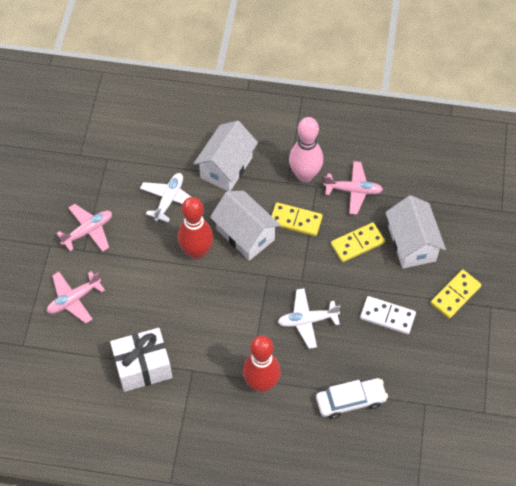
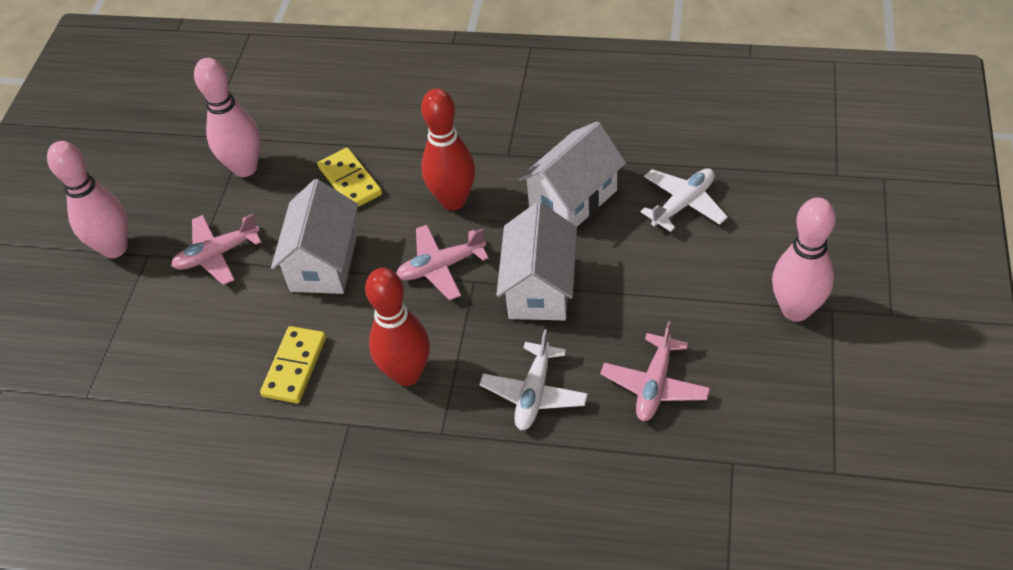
pink bowling pin: [289,117,323,182] = 1 -> [47,141,128,258] [194,58,260,177] [772,197,836,322] = 3
white car: [316,378,388,419] = 1 -> none = 0
white domino: [360,296,416,334] = 1 -> none = 0
white gift: [110,328,172,392] = 1 -> none = 0
yellow domino: [272,202,323,236] [331,223,385,262] [431,270,481,319] = 3 -> [260,326,326,403] [318,148,382,207] = 2

